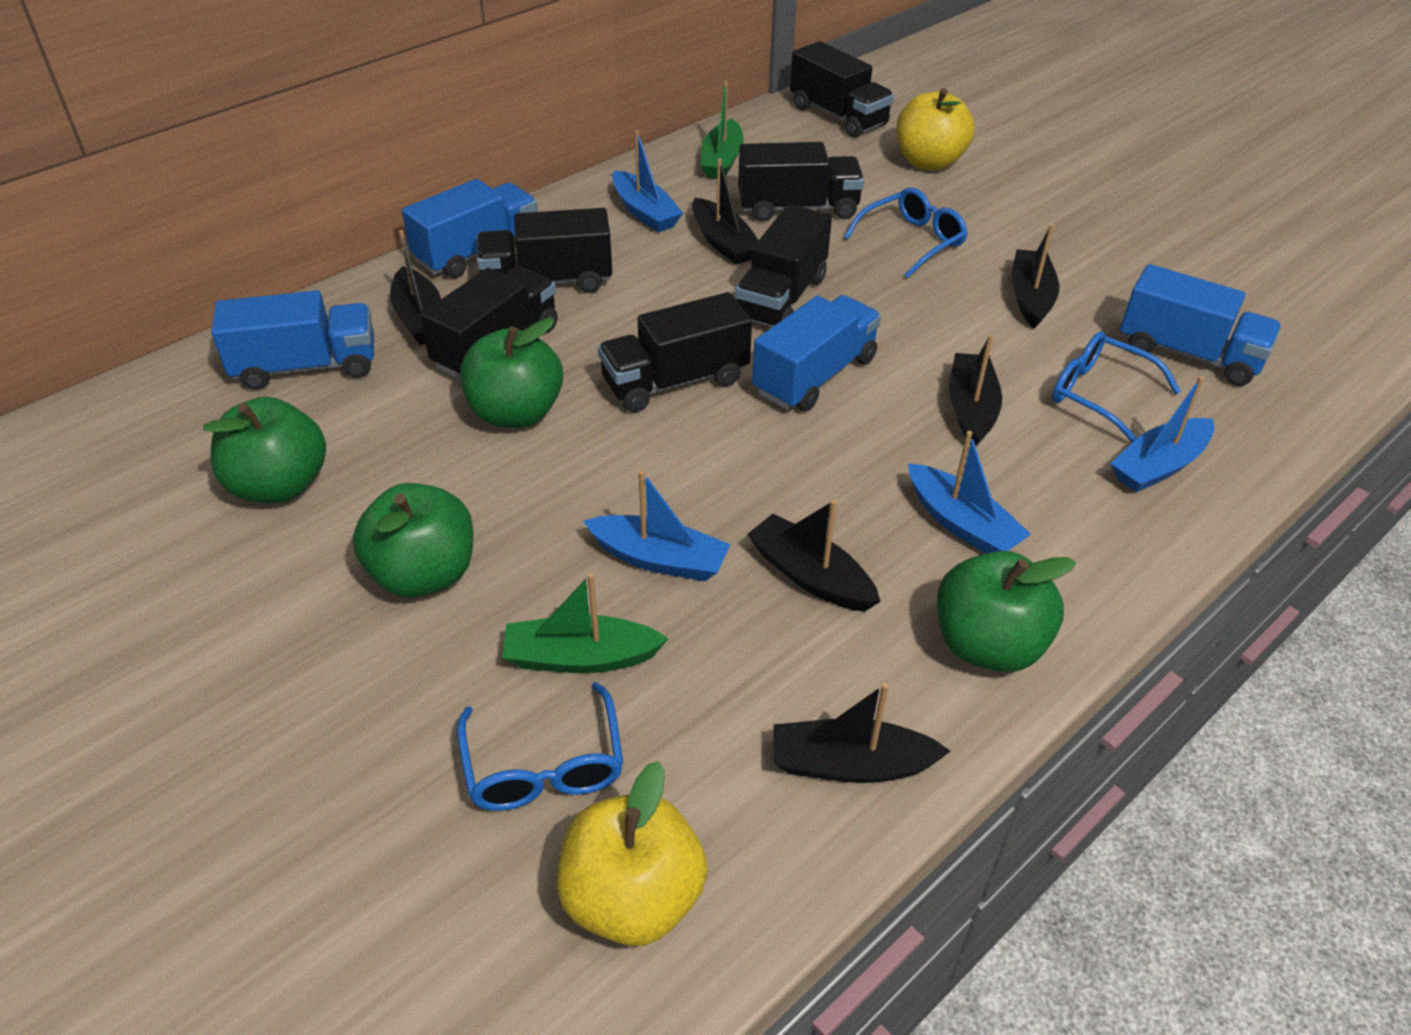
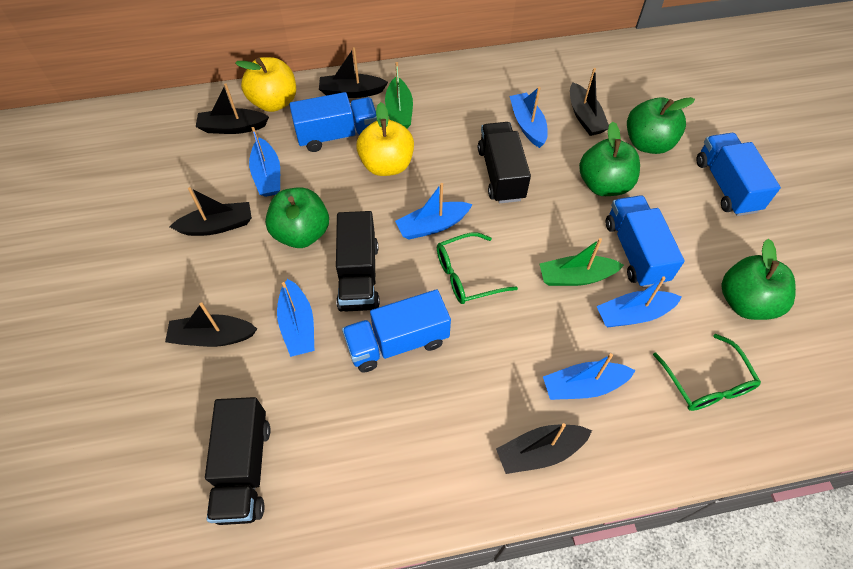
black truck: [420,266,558,379] [477,208,612,293] [598,292,752,412] [735,204,832,327] [738,142,864,222] [790,41,894,138] = 6 -> [205,397,271,525] [336,211,380,311] [478,122,531,203] = 3
blue boat: [584,470,731,581] [612,130,683,232] [908,431,1031,554] [1111,376,1214,492] = 4 -> [249,127,280,197] [277,279,314,357] [395,183,473,239] [509,87,548,148] [543,353,636,400] [597,277,681,327] = 6
blue glasses: [457,682,623,811] [844,188,968,278] [1052,331,1181,443] = 3 -> none = 0
green glasses: none = 0 -> [437,232,518,304] [653,334,761,411] = 2

